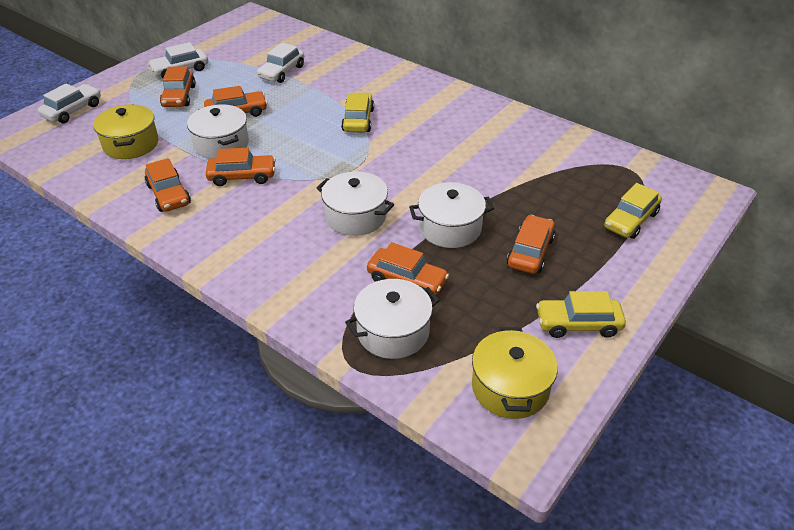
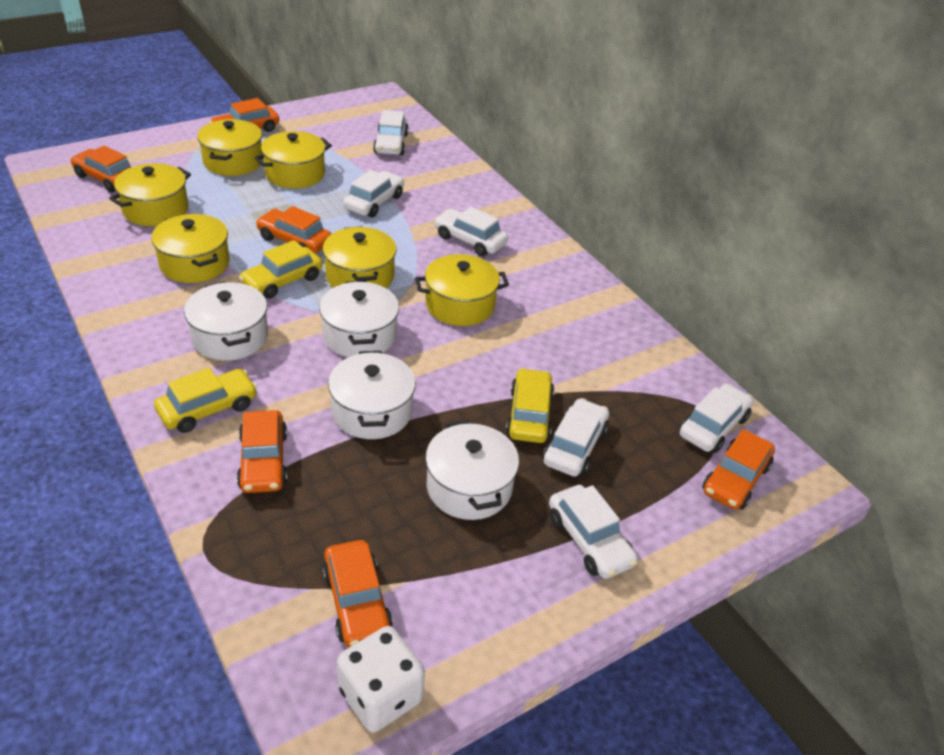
white car: [38,83,101,123] [148,42,208,78] [257,43,304,83] = 3 -> [343,170,404,218] [373,110,408,155] [434,207,508,256] [543,398,609,477] [549,485,638,579] [680,384,754,453] = 6
white dice: none = 0 -> [337,626,425,733] = 1
yellow pot: [93,104,159,159] [472,327,558,419] = 2 -> [109,163,191,226] [151,214,230,283] [197,119,263,176] [254,131,332,189] [323,226,397,288] [415,254,509,326] = 6

